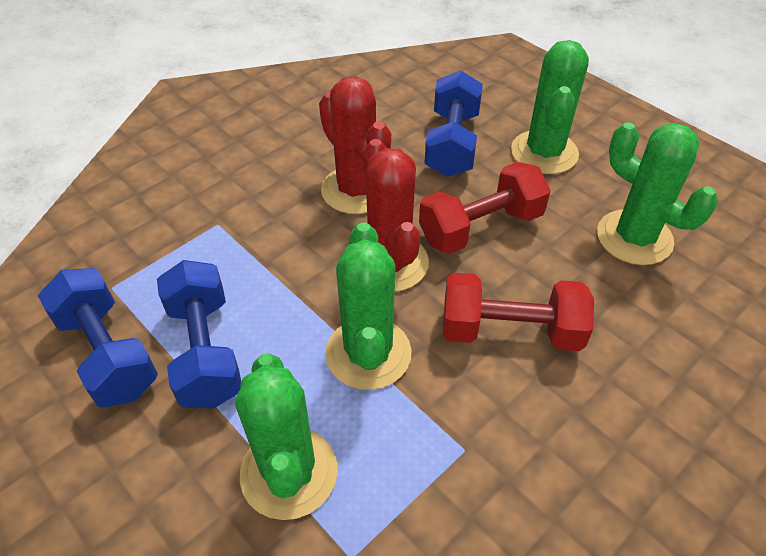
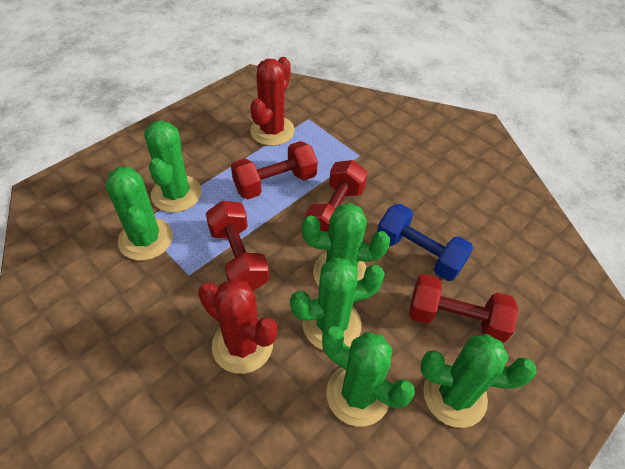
blue dumbbell: [38,268,158,408] [157,260,241,408] [424,71,483,177] = 3 -> [377,204,473,281] = 1
green cactus: [235,353,338,520] [325,222,412,390] [511,40,589,174] [597,122,718,265] = 4 -> [106,167,173,260] [144,120,201,213] [290,258,385,350] [302,203,390,286] [322,326,415,427] [421,334,536,428] = 6
red dumbbell: [419,162,551,254] [443,273,594,351] = 2 -> [206,201,269,291] [231,141,318,199] [305,160,368,232] [409,274,519,343] = 4

